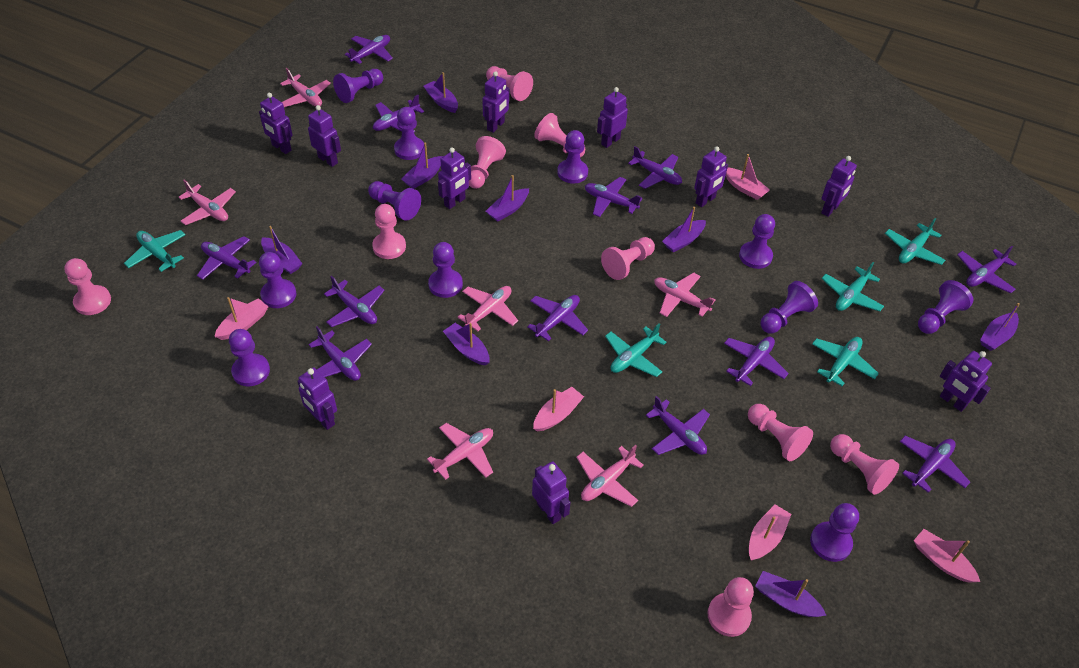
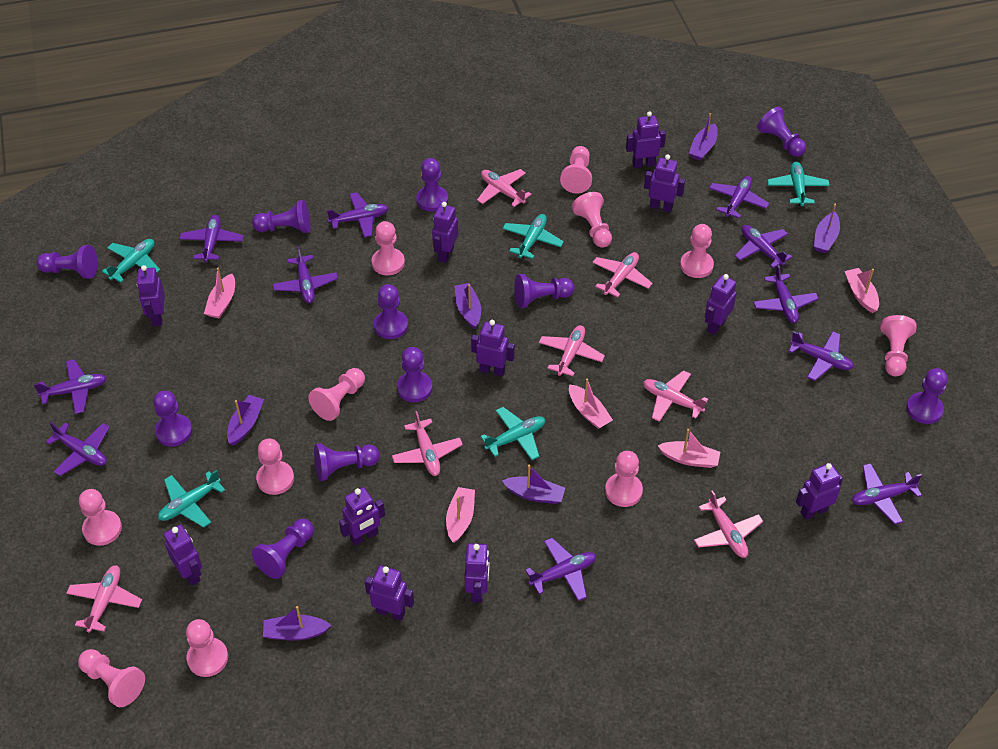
pink pawn: [64,258,111,315] [372,204,406,259] [469,136,506,189] [486,66,533,101] [534,113,585,157] [601,237,655,280] [708,577,754,637] [748,404,813,461] [830,434,899,495] = 9 -> [78,649,145,707] [79,489,122,546] [186,619,228,677] [256,438,294,495] [308,368,365,421] [372,221,405,275] [560,146,592,194] [572,192,612,248] [605,451,643,507] [680,224,714,278] [880,315,917,376] = 11
pink plane: [178,180,236,225] [280,68,331,107] [427,423,493,480] [458,286,518,331] [576,445,644,507] [654,273,716,317] = 6 -> [66,565,142,632] [392,411,463,476] [477,169,532,207] [539,325,605,376] [592,252,653,297] [643,370,708,422] [694,490,763,558] = 7
purple boat: [261,226,303,274] [401,143,443,189] [423,72,458,113] [443,323,490,366] [486,175,529,222] [662,207,706,252] [755,571,826,617] [980,303,1020,351] = 8 -> [227,395,264,445] [263,606,331,640] [454,283,481,329] [502,465,565,504] [689,113,718,161] [813,204,840,253] = 6
purple plane: [197,236,257,280] [309,326,372,381] [324,275,385,327] [345,35,393,64] [373,95,424,132] [527,295,588,341] [585,177,642,217] [628,146,682,189] [646,396,710,455] [724,336,789,386] [900,436,970,493] [957,246,1016,293] = 12 -> [34,359,106,414] [46,422,110,476] [179,215,244,262] [273,246,338,303] [327,192,388,238] [525,538,596,601] [709,176,769,219] [735,225,792,268] [753,264,819,323] [788,331,854,381] [852,463,922,525] = 11
purple robot: [259,93,293,154] [297,368,337,430] [308,105,341,167] [438,147,471,209] [482,71,509,133] [532,461,571,524] [597,87,628,148] [694,146,728,207] [821,156,857,217] [940,351,992,412] = 10 -> [136,265,165,326] [164,525,202,586] [339,487,385,546] [365,565,414,621] [432,202,458,263] [464,543,490,603] [471,320,515,376] [626,111,666,168] [644,154,685,212] [705,274,737,335] [796,463,843,520] = 11

